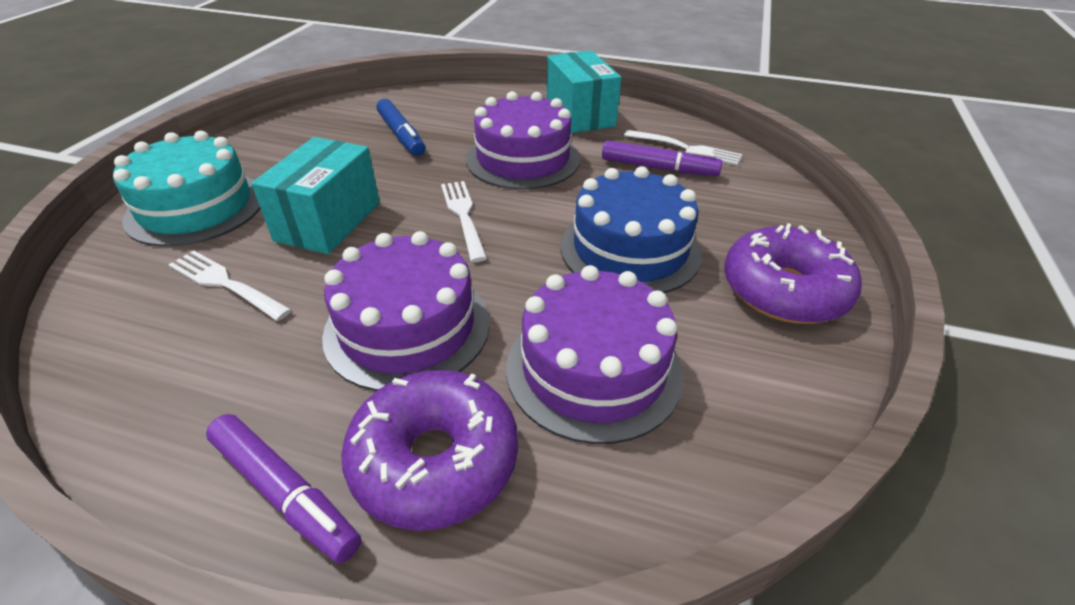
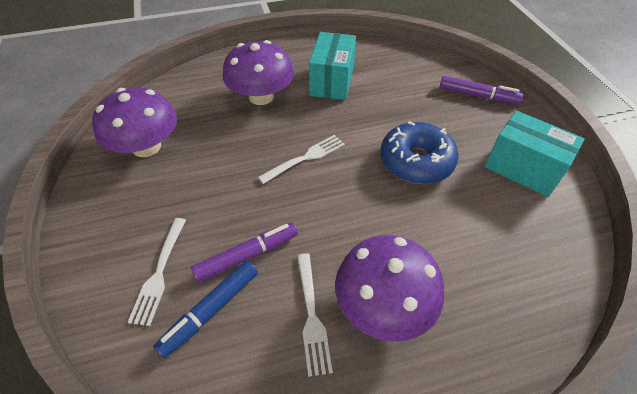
blue cake: [560,166,702,293] = 1 -> none = 0
blue donut: none = 0 -> [381,121,459,184] = 1
purple cake: [322,231,490,391] [466,91,580,190] [506,265,683,444] = 3 -> none = 0
purple donut: [341,370,518,531] [724,223,862,324] = 2 -> none = 0
purple mushroom: none = 0 -> [92,87,177,157] [223,40,294,105] [335,235,444,341] = 3
turquoise cake: [113,131,261,247] = 1 -> none = 0

